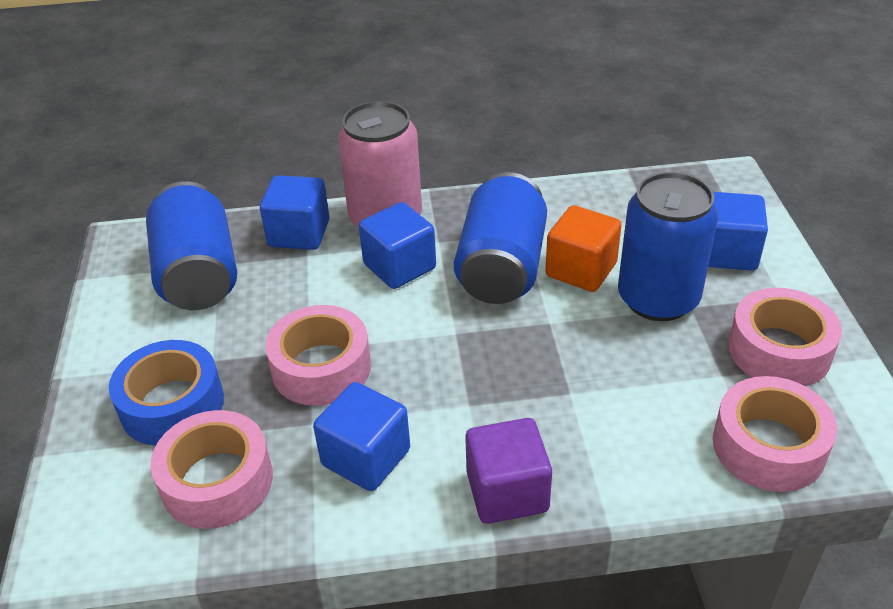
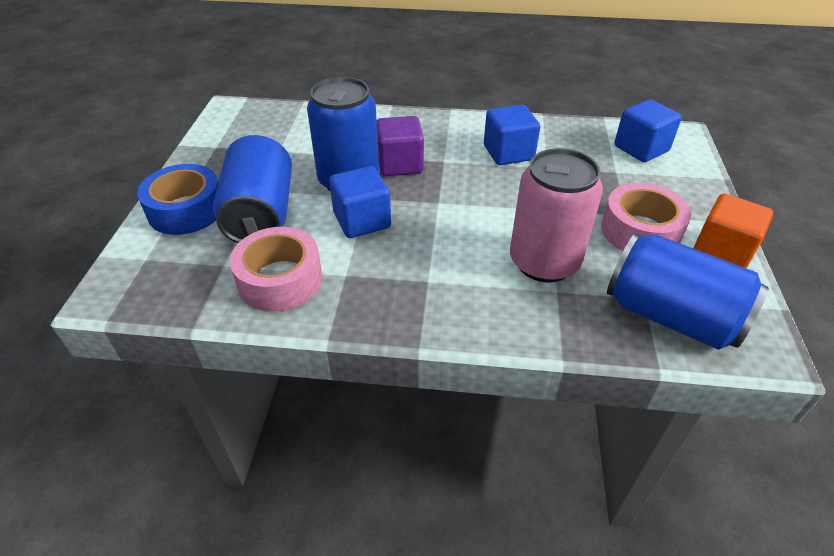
blue cube: [260,175,330,250] [313,382,410,491] [359,202,436,289] [708,192,768,271] = 4 -> [329,166,391,238] [484,105,540,165] [614,99,682,162] = 3
pink tape: [150,410,273,529] [265,305,371,406] [713,376,837,492] [728,288,842,386] = 4 -> [230,227,322,311] [601,183,692,251] = 2

